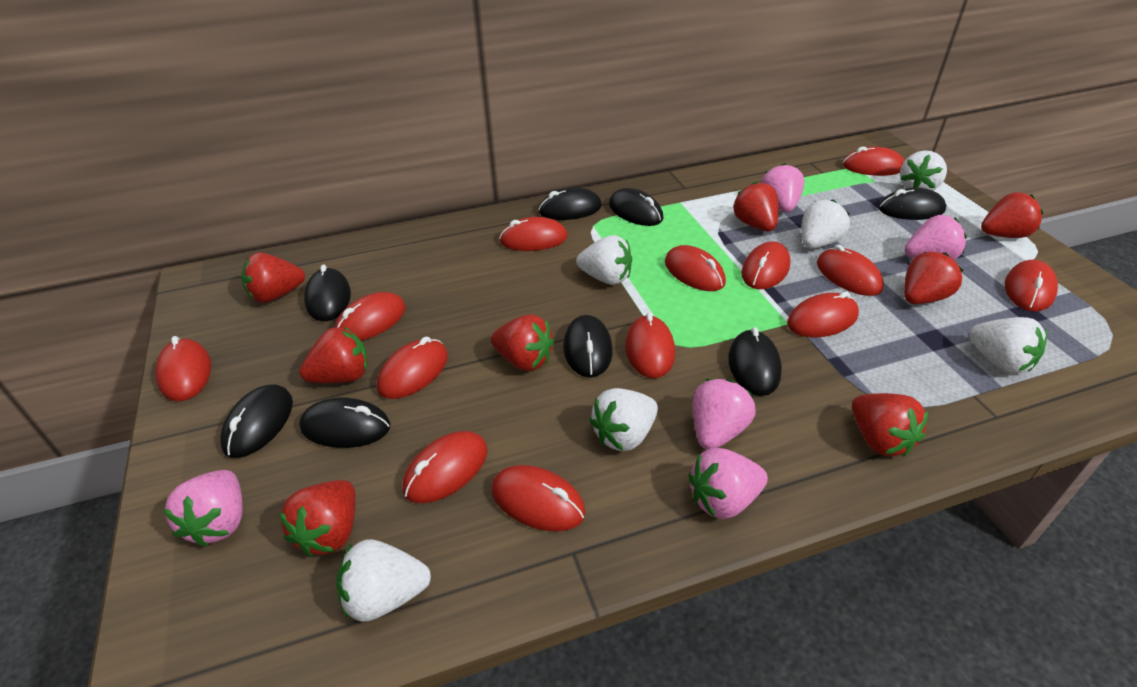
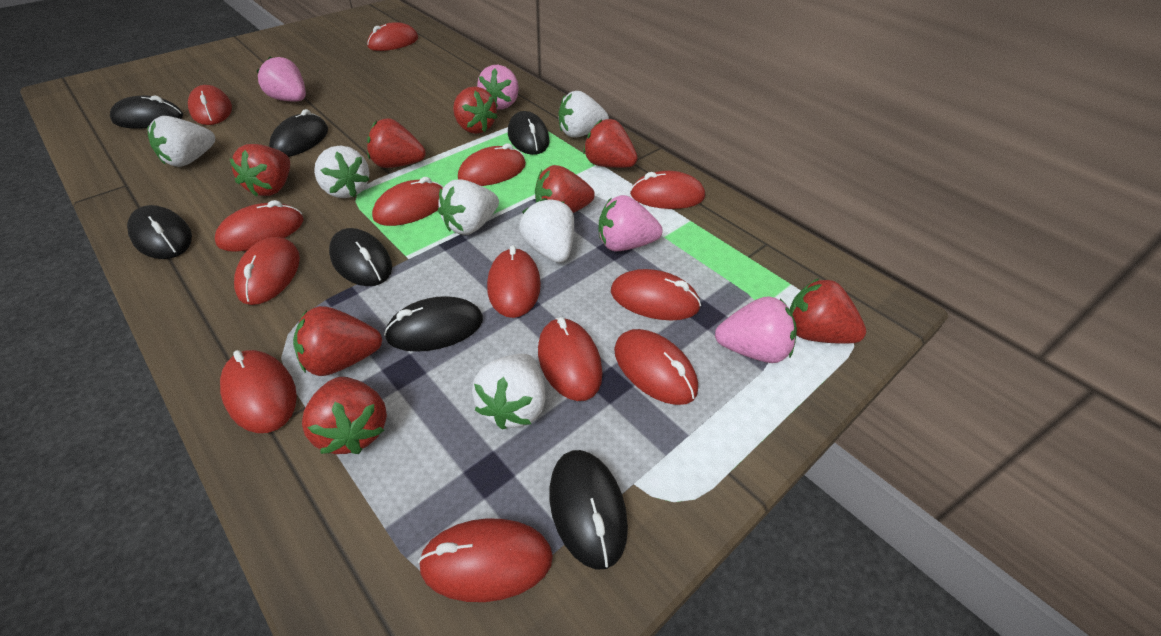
black mouse: [220,384,293,458] [299,398,391,448] [304,264,351,321] [539,187,602,220] [563,315,613,378] [609,188,664,226] [728,327,782,396] [878,188,947,220] = 8 -> [110,95,183,129] [127,205,192,259] [269,109,328,157] [329,228,392,286] [384,296,483,352] [508,111,550,155] [549,450,628,570] = 7
pink strawberry: [163,470,243,547] [688,448,768,519] [693,379,756,450] [760,163,805,212] [904,215,967,260] = 5 -> [257,57,306,102] [477,65,519,109] [598,195,663,251] [715,296,797,363] = 4

